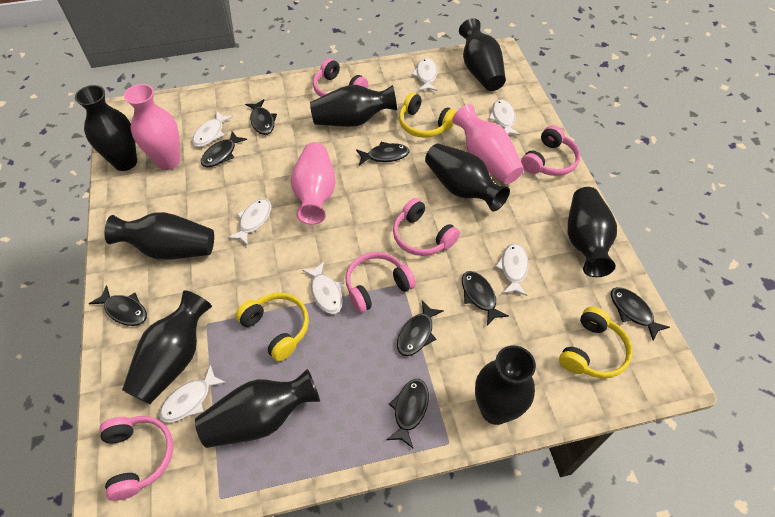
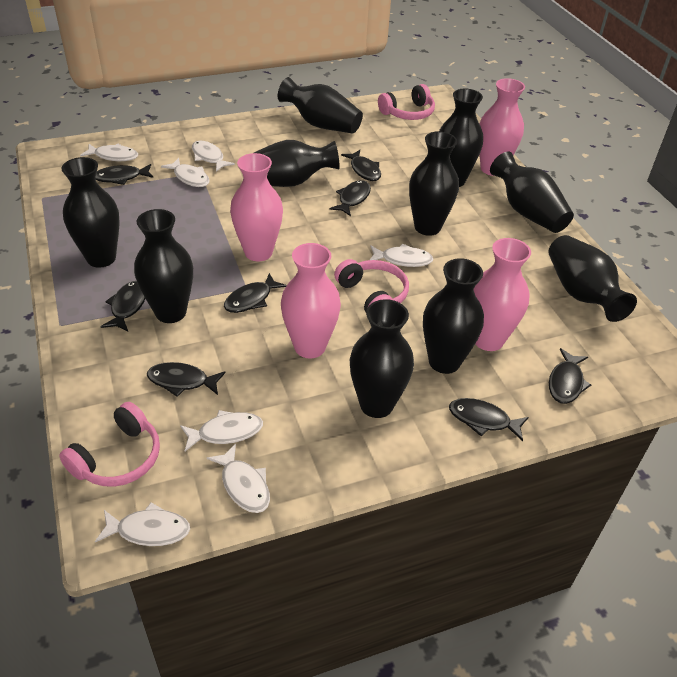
black vase: [75,85,137,171] [104,212,214,260] [122,290,212,404] [195,369,320,448] [310,85,397,127] [425,144,510,211] [459,18,506,91] [475,345,536,425] [568,187,617,277] = 9 -> [62,157,119,268] [134,209,193,323] [254,140,340,187] [278,77,363,134] [350,299,414,418] [409,131,459,236] [423,258,484,374] [439,89,483,187] [490,151,574,233] [548,235,637,322] = 10
pink headphones: [100,416,173,501] [313,58,368,97] [346,252,416,313] [393,198,460,256] [521,125,580,176] = 5 -> [59,402,160,487] [334,259,409,312] [378,84,435,120] = 3
pink vase: [124,84,180,170] [291,142,336,225] [452,104,524,184] = 3 -> [230,153,283,261] [281,243,341,359] [474,238,531,351] [479,78,525,176] = 4
yellow headphones: [235,292,309,362] [399,92,456,138] [559,307,633,379] = 3 -> none = 0

